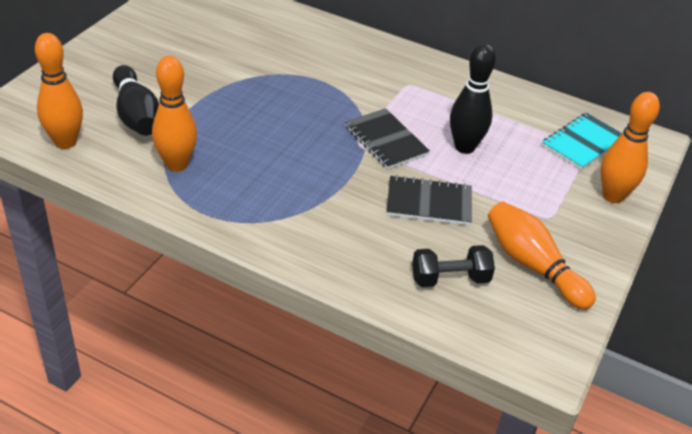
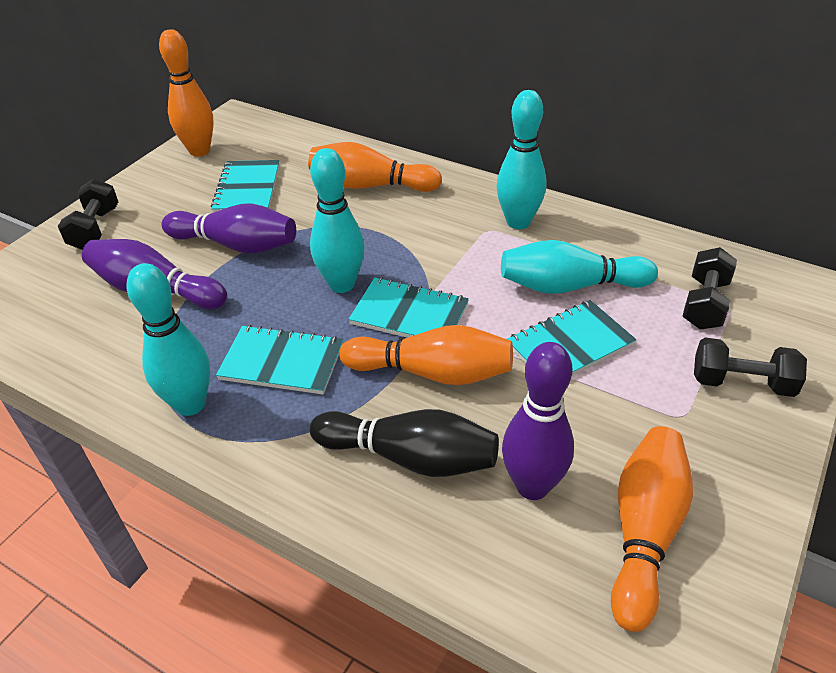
black bowling pin: [113,65,159,136] [450,43,496,154] = 2 -> [310,409,499,477] = 1
black dumbbell: [412,245,495,287] = 1 -> [58,179,118,250] [682,247,737,330] [694,338,807,397] = 3
black notebook: [345,108,430,169] [386,175,472,225] = 2 -> none = 0
purple bowling pin: none = 0 -> [82,239,227,309] [162,203,296,254] [502,342,574,500] = 3
turquoise bowling pin: none = 0 -> [127,263,210,416] [310,148,364,293] [497,90,547,229] [501,240,658,294] = 4
turquoise notebook: [542,113,622,170] = 1 -> [211,160,280,213] [216,325,343,394] [349,277,469,338] [507,300,637,376] = 4

